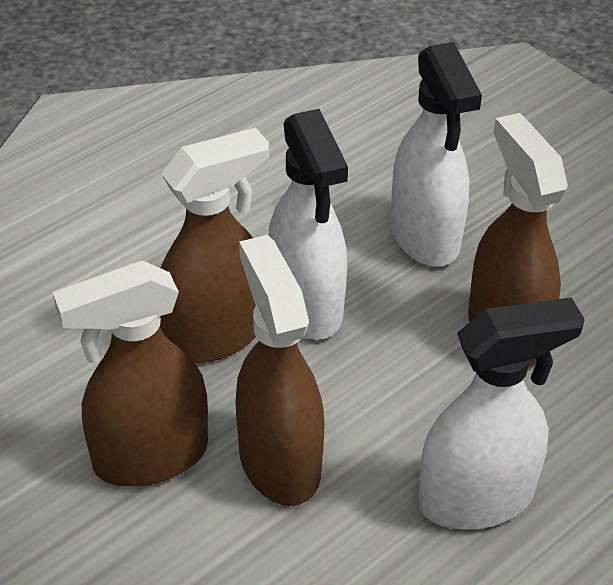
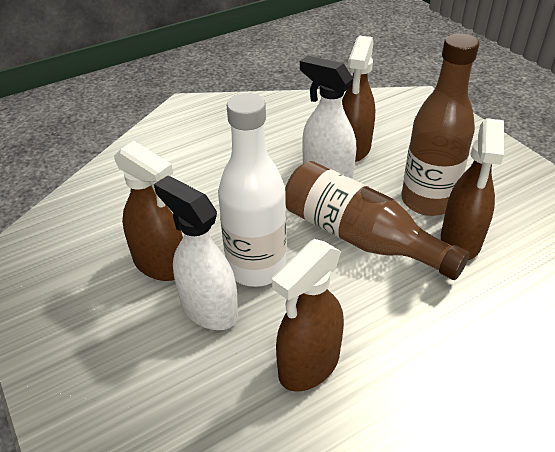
brown bottle: none = 0 -> [285,161,470,280] [401,33,479,216] = 2
white bottle: none = 0 -> [218,93,287,287] = 1
white spray bottle: [268,109,348,340] [390,42,482,267] [418,297,585,530] = 3 -> [154,176,238,330] [300,56,356,179] = 2

